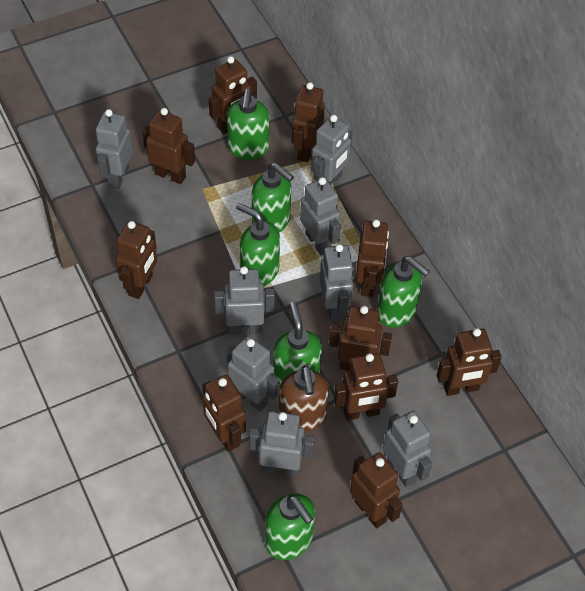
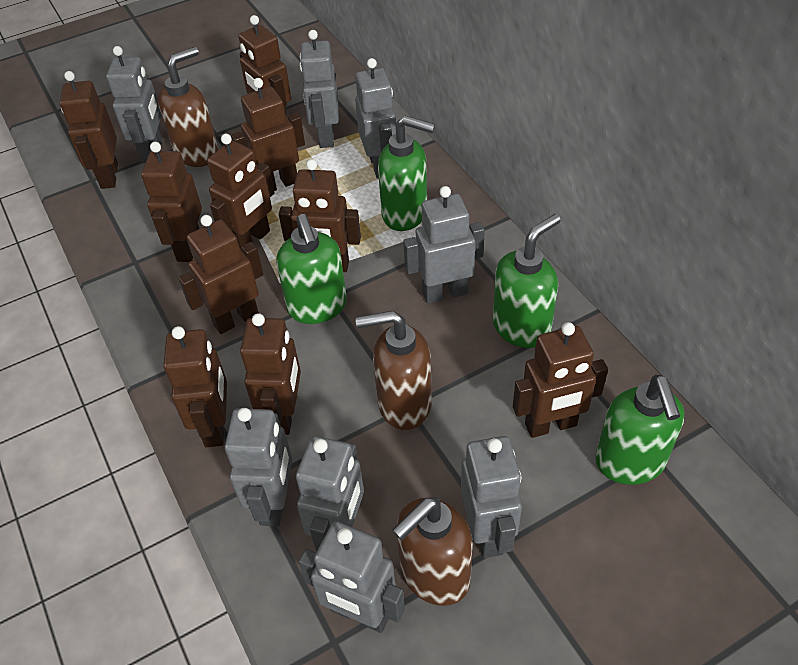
brown soap dispenser: [279,365,329,432] = 1 -> [158,47,218,167] [355,311,432,430] [392,497,473,606] = 3
green soap dispenser: [227,89,269,160] [236,203,280,286] [252,163,294,232] [265,493,315,560] [273,302,322,388] [377,256,430,328] = 6 -> [276,214,347,324] [378,115,435,231] [492,214,561,348] [595,375,684,485] = 4

